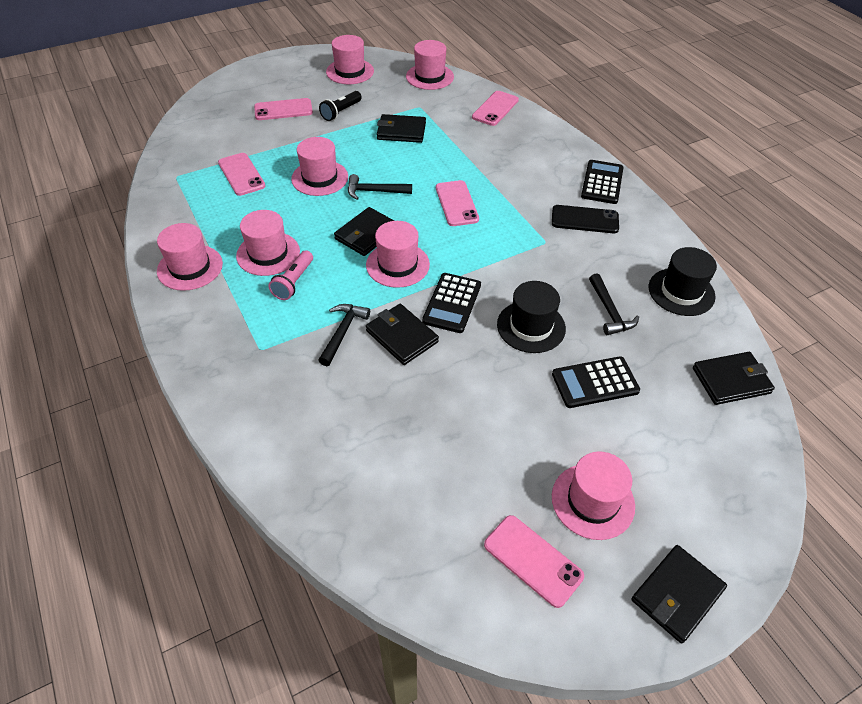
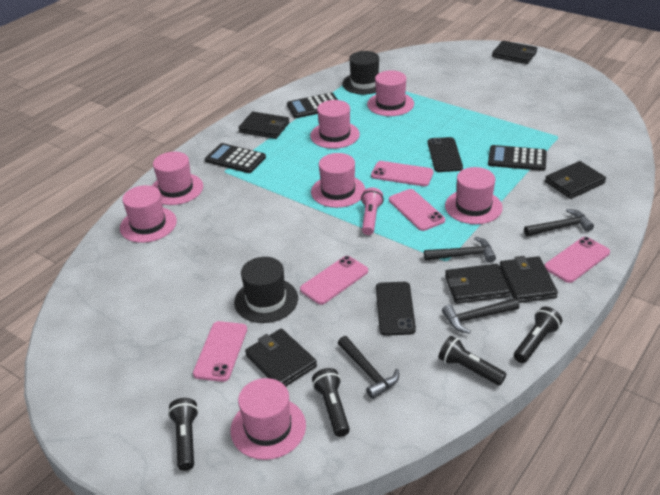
black flashlight: [319,91,362,121] = 1 -> [168,398,199,471] [312,368,350,437] [439,336,506,386] [514,307,562,363] = 4
black hammer: [318,304,370,366] [348,174,412,200] [589,273,639,335] = 3 -> [338,336,399,399] [424,237,496,263] [442,298,519,334] [524,209,594,236] = 4
black phone: [552,205,619,234] = 1 -> [376,282,416,336] [428,137,463,172] = 2
black wallet: [334,207,394,256] [366,304,439,365] [377,114,426,143] [631,545,727,644] [693,352,775,405] = 5 -> [238,112,289,139] [245,329,317,387] [445,264,510,304] [492,41,537,64] [499,256,558,303] [545,161,606,199] = 6

